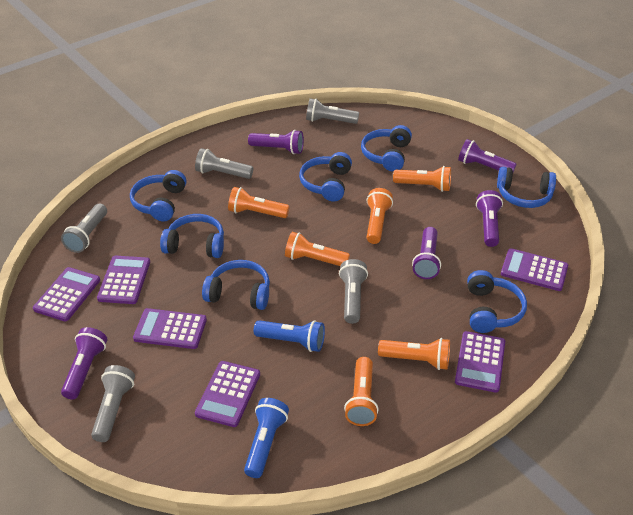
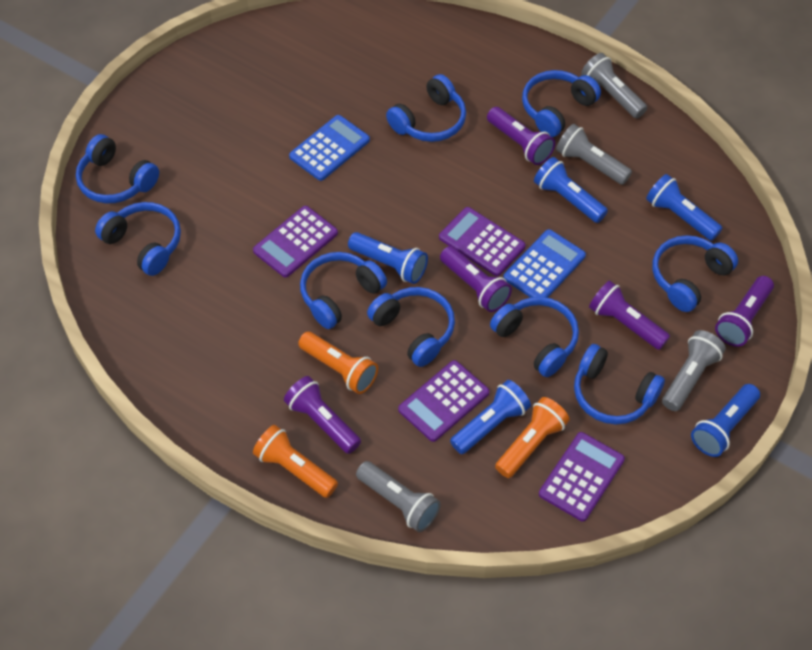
blue calculator: none = 0 -> [289,115,370,181] [503,229,586,298] = 2
blue flashlight: [244,398,289,478] [254,320,325,352] = 2 -> [348,232,428,284] [450,380,531,454] [534,157,608,223] [646,174,722,241] [691,384,760,457] = 5
blue headphones: [130,170,187,221] [160,214,224,258] [202,260,270,310] [299,152,352,202] [361,125,412,172] [467,270,527,333] [497,167,556,208] = 7 -> [76,134,159,203] [95,202,181,276] [300,252,387,329] [367,287,455,367] [386,74,466,142] [490,297,579,377] [522,70,601,137] [574,344,665,424] [652,235,738,312] = 9
grey flashlight: [61,203,107,253] [91,365,135,442] [195,148,253,179] [306,98,359,124] [339,259,368,324] = 5 -> [356,461,441,532] [556,124,632,185] [581,53,647,118] [662,330,726,411] = 4
orange flashlight: [228,187,290,218] [285,232,350,266] [344,357,379,426] [366,188,393,244] [378,338,450,370] [393,166,451,192] = 6 -> [253,425,338,498] [298,332,378,394] [495,397,570,478] = 3
purple calculator: [33,267,100,321] [97,256,150,304] [133,308,207,349] [195,361,260,427] [455,331,505,393] [501,248,568,291] = 6 -> [253,206,338,277] [398,360,489,442] [439,207,526,276] [539,432,625,521] = 4

